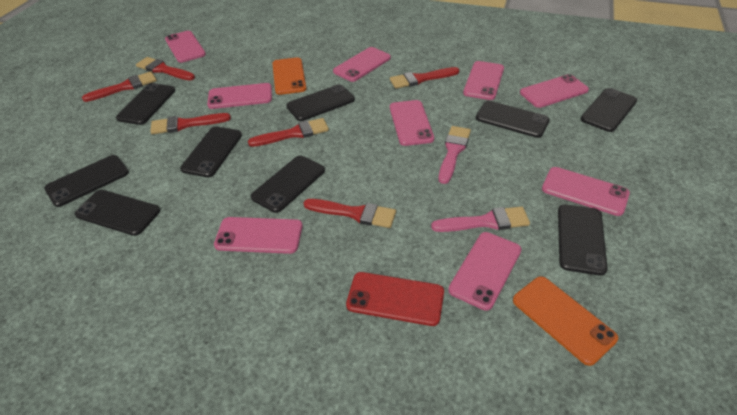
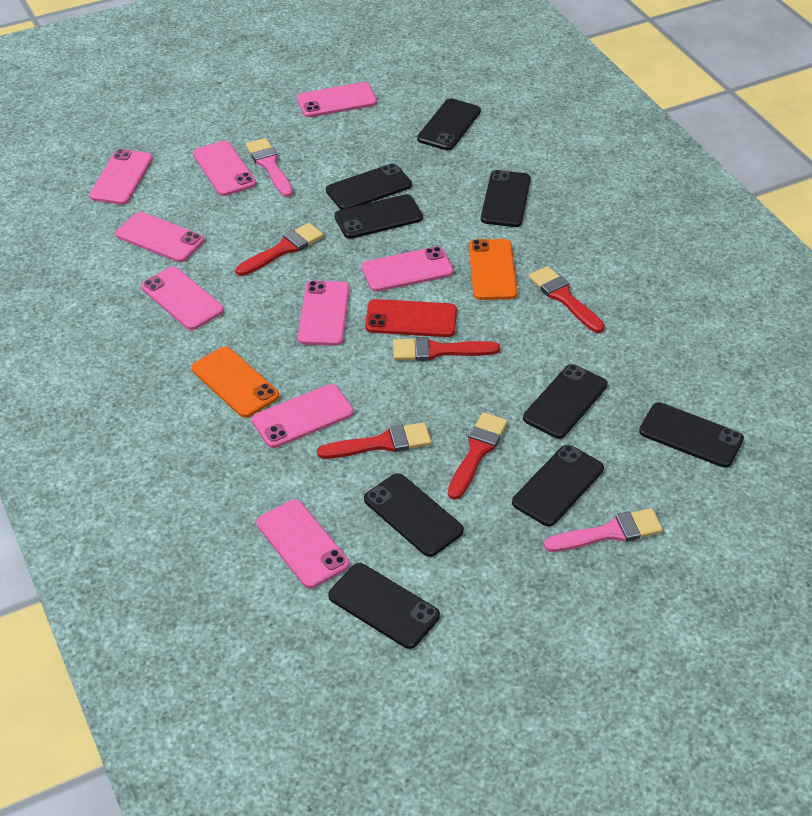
red brush: [82,71,157,102] [136,57,195,80] [150,113,231,134] [248,118,329,147] [304,199,396,228] [390,67,459,89] = 6 -> [236,223,324,276] [317,422,432,459] [393,337,500,361] [448,412,508,500] [529,266,605,333] = 5

